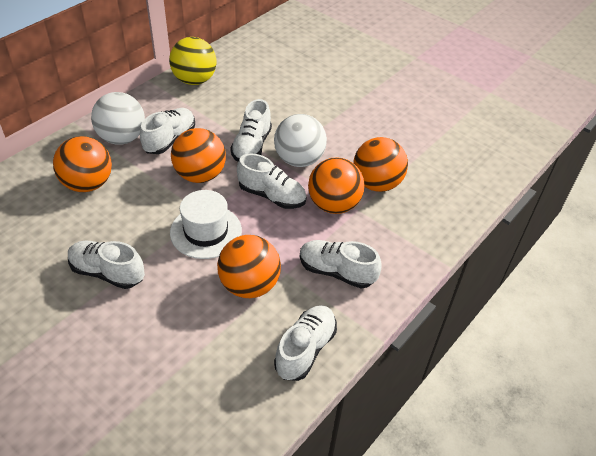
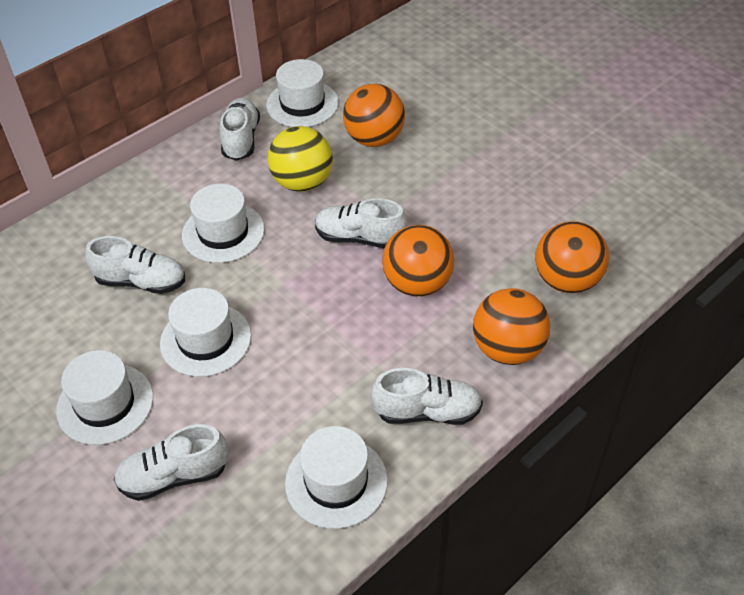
orange ball: [53,136,112,192] [171,128,226,183] [217,235,281,298] [308,157,365,214] [353,137,408,192] = 5 -> [343,84,405,147] [382,225,454,297] [473,288,550,365] [535,221,609,293] = 4
white ball: [91,92,145,145] [274,114,327,167] = 2 -> none = 0
white hat: [170,190,242,259] = 1 -> [56,350,153,445] [160,288,251,377] [182,184,265,263] [266,59,339,127] [285,426,388,529] = 5
white shoe: [68,241,145,289] [140,108,195,154] [230,99,272,162] [237,154,307,209] [274,305,337,381] [300,240,382,289] = 6 -> [85,236,185,294] [114,424,229,501] [220,98,260,160] [315,198,407,248] [371,368,483,425] = 5

